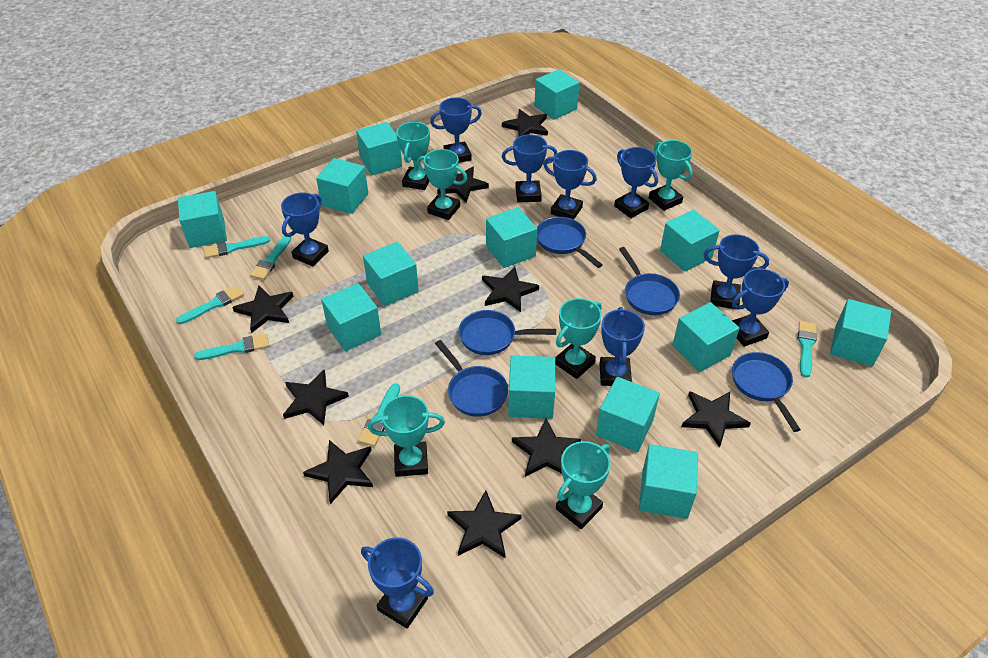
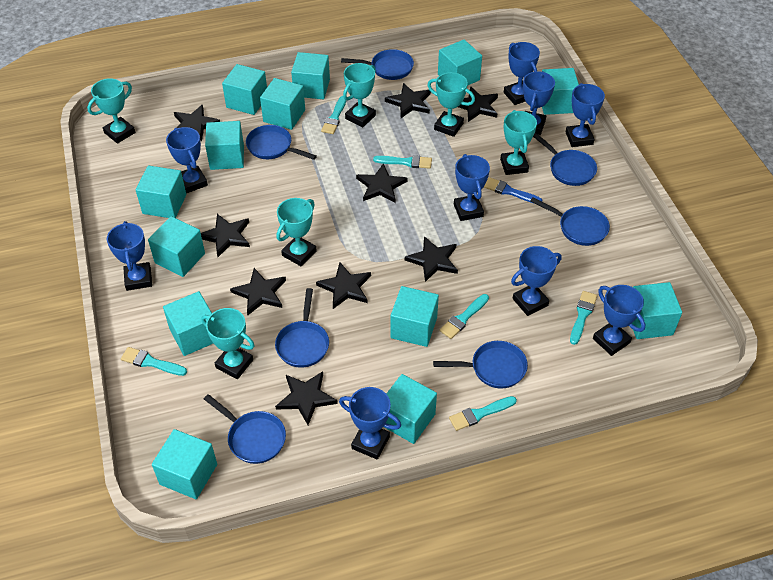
blue brush: none = 0 -> [484,177,542,203] = 1
blue pan: [435,340,508,417] [458,310,556,355] [537,217,603,268] [619,247,680,315] [732,352,801,432] = 5 -> [204,394,286,464] [246,125,317,160] [275,288,329,368] [341,49,414,80] [433,341,528,389] [530,197,610,246] [533,132,597,186] = 7

